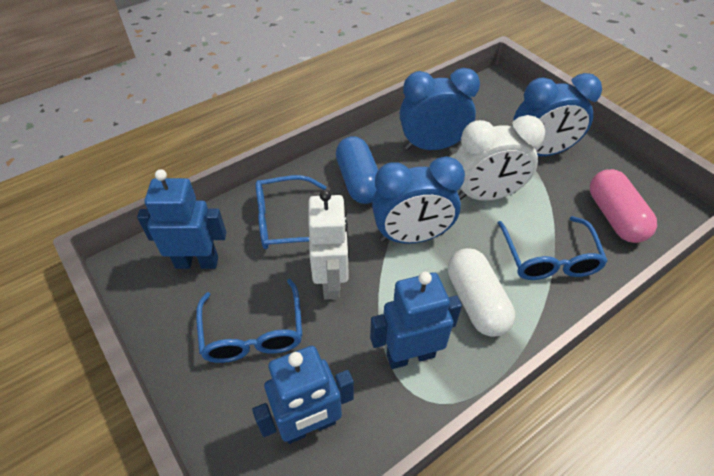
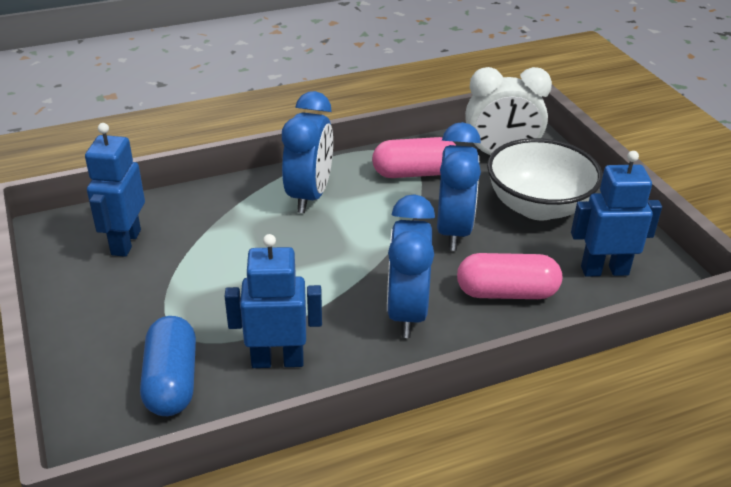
blue glasses: [196,279,302,363] [256,175,326,249] [498,216,608,280] = 3 -> none = 0
pink capsule: [590,169,657,243] = 1 -> [372,137,456,178] [457,253,562,299] = 2
white bowl: none = 0 -> [487,138,603,220] = 1
white capsule: [448,248,515,337] = 1 -> none = 0
white robot: [309,190,349,300] = 1 -> none = 0

